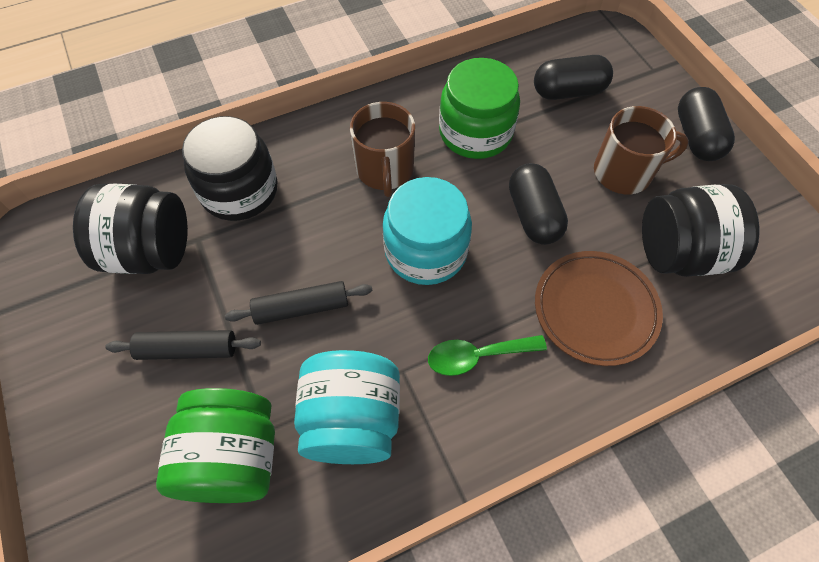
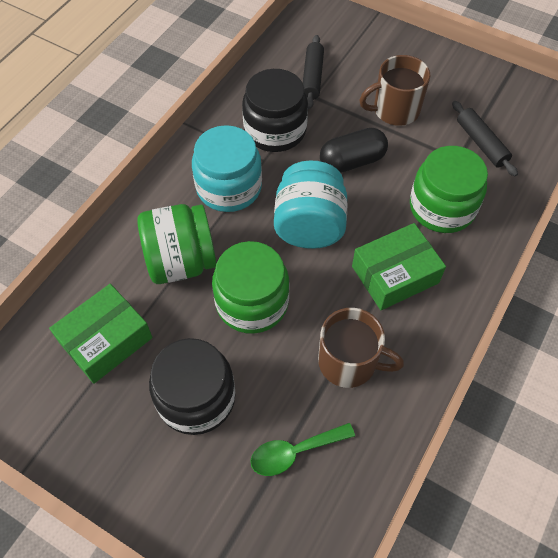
black capsule: [509,163,568,245] [534,55,613,100] [678,87,735,161] = 3 -> [320,128,388,173] = 1
black jar: [73,184,188,274] [182,116,278,221] [642,184,760,277] = 3 -> [149,338,235,435] [242,69,308,152] = 2
brown plate: [535,251,663,366] = 1 -> none = 0
green box: none = 0 -> [49,284,153,384] [352,223,446,310] = 2
green jar: [156,388,275,503] [439,58,520,159] = 2 -> [137,204,217,284] [212,241,290,334] [410,146,488,233] = 3

